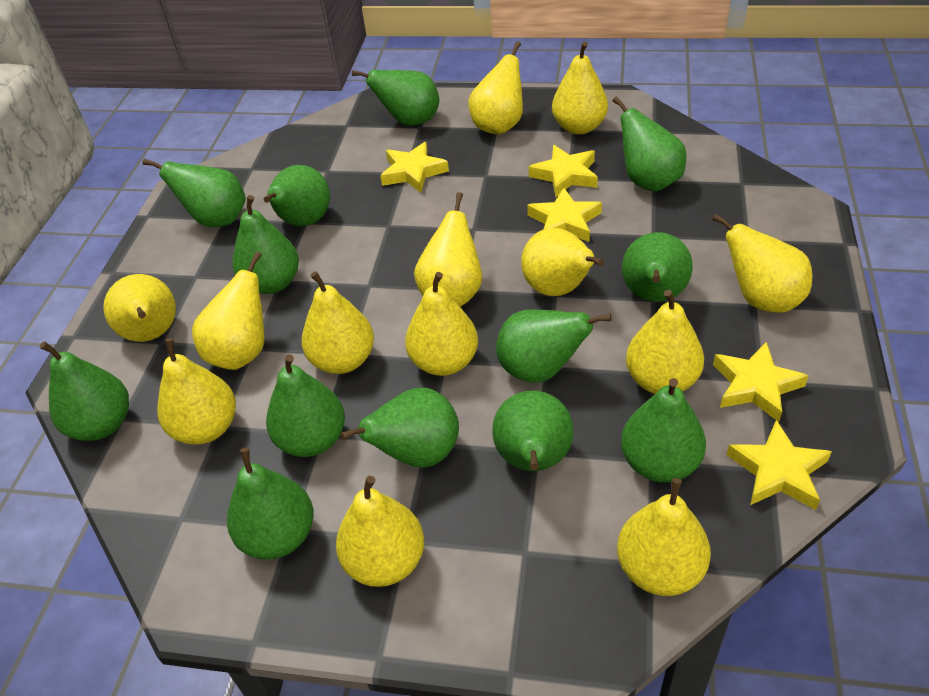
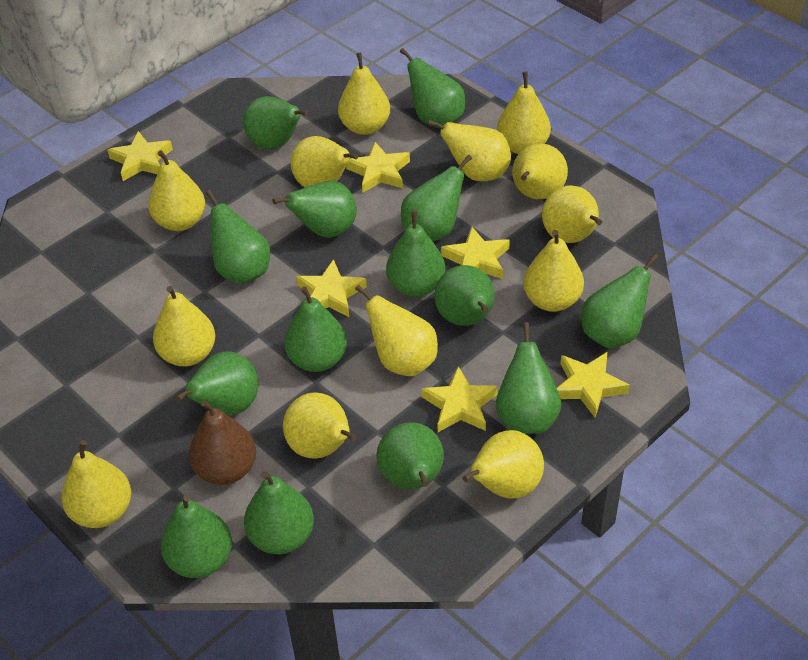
brown pear: none = 0 -> [189,400,256,485] = 1
green pear: [40,341,129,441] [143,159,246,227] [227,447,314,560] [232,195,299,294] [264,165,330,226] [266,354,345,457] [340,388,459,468] [352,70,439,126] [492,391,573,471] [496,310,612,383] [612,96,686,192] [621,378,706,482] [622,232,693,302] = 13 -> [161,494,232,578] [176,351,259,415] [206,190,270,284] [243,96,308,150] [244,471,314,554] [273,181,357,238] [284,286,347,372] [376,422,444,489] [386,211,445,297] [400,48,465,128] [401,155,472,241] [434,265,495,326] [496,322,561,434] [582,253,659,349] = 14
yellow star: [380,142,449,193] [527,187,602,242] [529,145,598,197] [713,342,809,422] [727,420,832,510] = 5 -> [107,131,173,181] [296,259,367,317] [346,142,410,193] [421,366,498,432] [441,227,510,279] [557,352,630,418] = 6

